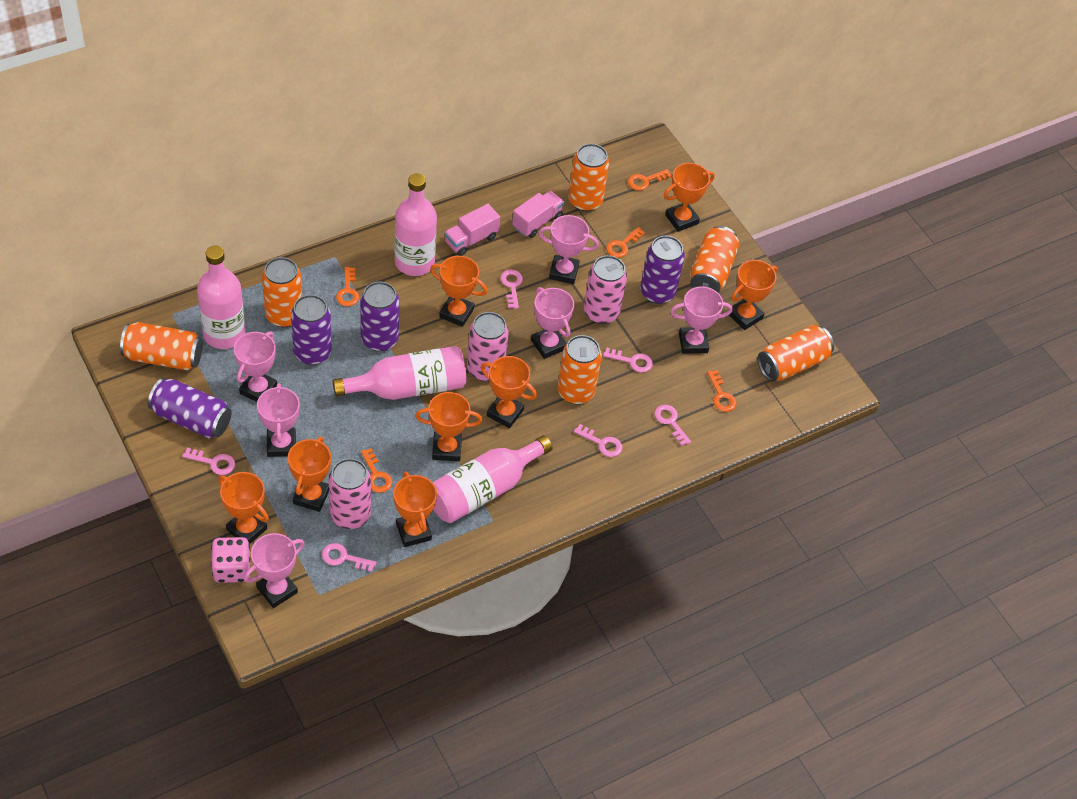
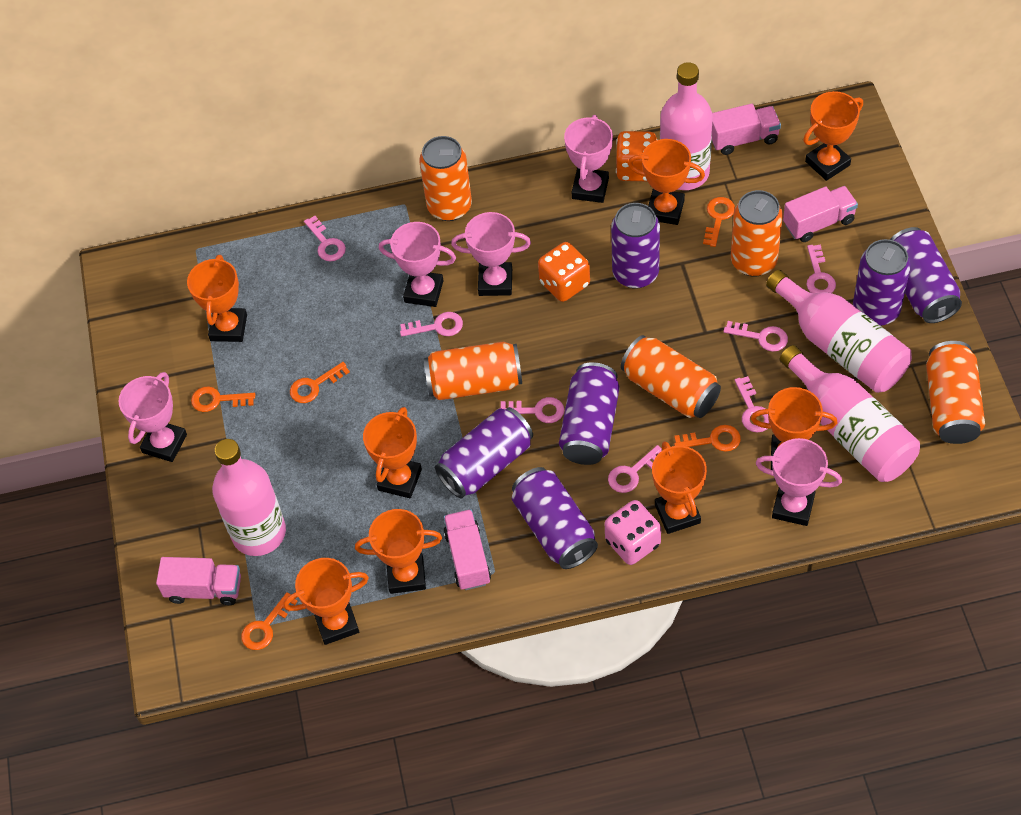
orange can: [120,322,203,370] [262,257,302,327] [557,335,602,404] [568,144,609,212] [690,226,739,293] [758,325,834,381] = 6 -> [419,136,472,221] [424,341,522,400] [621,335,721,418] [731,190,783,277] [926,341,985,444] = 5
orange dice: none = 0 -> [538,242,590,302] [616,131,657,181] = 2
pink can: [329,458,371,529] [467,312,509,381] [584,255,627,324] = 3 -> none = 0
pink key: [182,447,235,475] [322,543,376,572] [500,270,523,309] [574,424,623,457] [603,348,653,373] [654,405,691,446] = 6 -> [304,216,346,261] [400,312,463,337] [501,397,564,423] [608,445,662,493] [723,321,788,352] [735,376,769,433] [806,245,836,293] = 7
pink trophy: [234,331,277,402] [244,533,304,608] [257,383,300,457] [531,287,574,359] [538,215,599,284] [670,286,732,354] = 6 -> [118,372,187,462] [379,222,456,307] [451,212,531,296] [564,115,613,203] [755,438,842,526] = 5
pink truck: [444,204,500,256] [512,191,564,238] = 2 -> [156,557,241,605] [443,509,491,590] [712,104,781,155] [783,186,858,242] = 4
purple can: [148,378,232,438] [291,295,332,365] [360,282,399,351] [640,236,685,304] = 4 -> [435,407,533,498] [512,467,598,569] [559,362,619,465] [611,203,660,289] [853,239,911,326] [890,227,962,323] = 6

